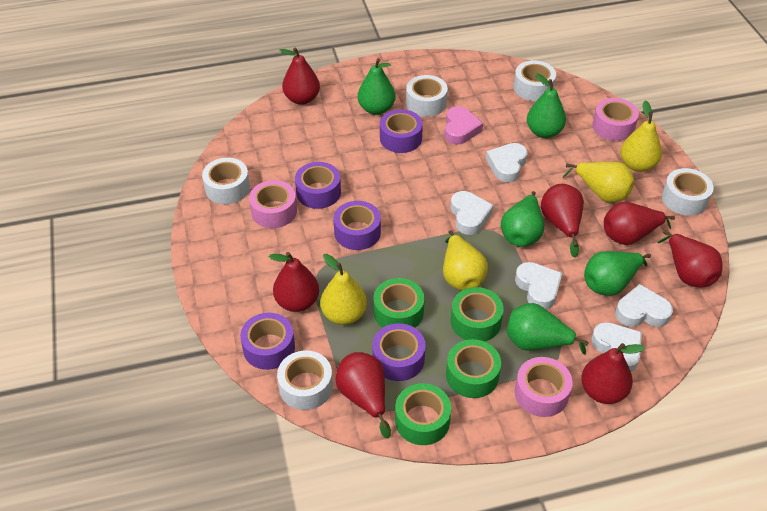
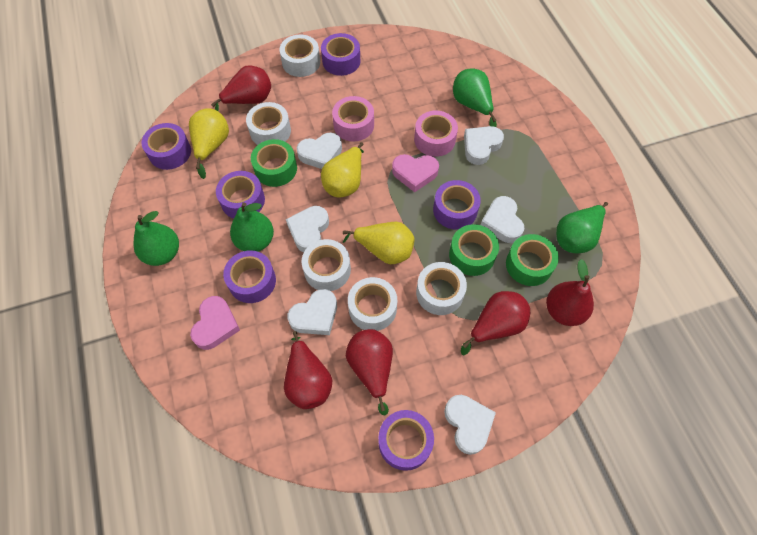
green pear: [358,58,395,115] [501,191,544,247] [507,303,589,355] [527,74,566,138] [584,251,651,296] = 5 -> [133,211,179,266] [230,202,274,252] [453,69,497,127] [556,202,608,253] = 4
green tape: [373,278,424,328] [395,383,451,445] [446,339,501,398] [451,287,504,342] = 4 -> [251,139,297,187] [449,224,499,276] [506,234,559,286] = 3
pink heart: [445,106,483,145] = 1 -> [190,296,240,350] [392,154,439,192] = 2
pink tape: [249,180,297,228] [515,357,573,417] [592,98,639,141] = 3 -> [332,96,374,141] [414,111,458,157] = 2
purple tape: [240,313,295,370] [295,162,341,209] [334,201,381,250] [372,323,426,381] [380,109,423,153] = 5 -> [141,123,191,170] [216,171,265,219] [223,250,276,303] [321,33,360,76] [378,410,434,471] [433,180,481,230] = 6
red pear: [269,252,319,312] [279,47,320,105] [336,352,391,438] [541,184,584,258] [581,343,645,404] [604,202,675,245] [658,230,723,288] = 7 -> [211,65,271,111] [284,331,332,409] [346,329,393,415] [461,291,530,355] [546,259,594,326] = 5
white heart: [451,191,494,235] [486,143,528,182] [515,262,562,309] [591,322,642,372] [615,284,673,327] = 5 -> [286,206,329,252] [288,289,337,335] [297,133,342,169] [444,395,496,455] [464,126,504,165] [481,196,524,243] = 6
yellow pear: [320,254,367,325] [443,230,488,291] [562,162,635,203] [620,101,662,172] = 4 -> [189,108,229,179] [321,142,364,197] [343,222,414,264] = 3

